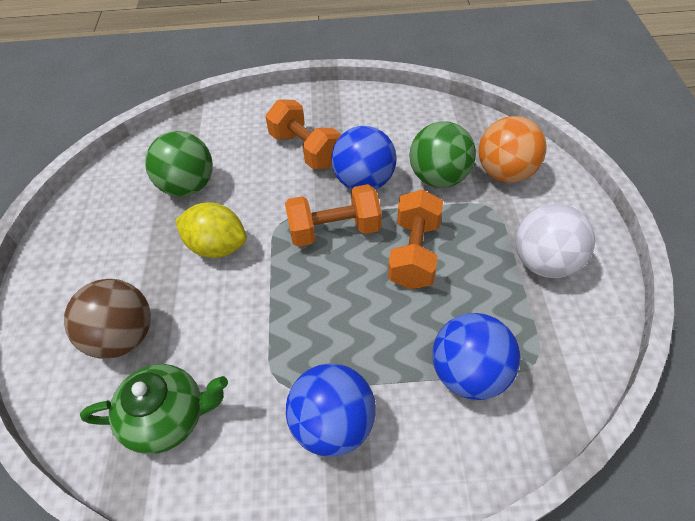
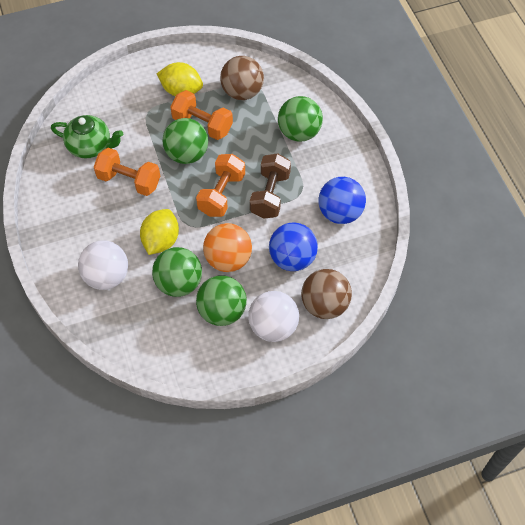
blue ball: [286,363,376,457] [331,126,397,190] [432,313,521,400] = 3 -> [269,223,318,271] [318,177,366,224] = 2
brown ball: [64,279,151,359] = 1 -> [220,56,264,100] [301,269,352,319] = 2
brown dumbbell: none = 0 -> [250,153,291,219] = 1
green ball: [145,131,213,197] [410,121,476,188] = 2 -> [152,247,202,297] [162,118,208,164] [196,276,247,326] [278,96,323,142] = 4
white ball: [515,204,595,278] = 1 -> [78,241,128,290] [248,291,299,342] = 2
yellow lemon: [175,202,247,258] = 1 -> [140,209,179,255] [157,62,203,96] = 2

